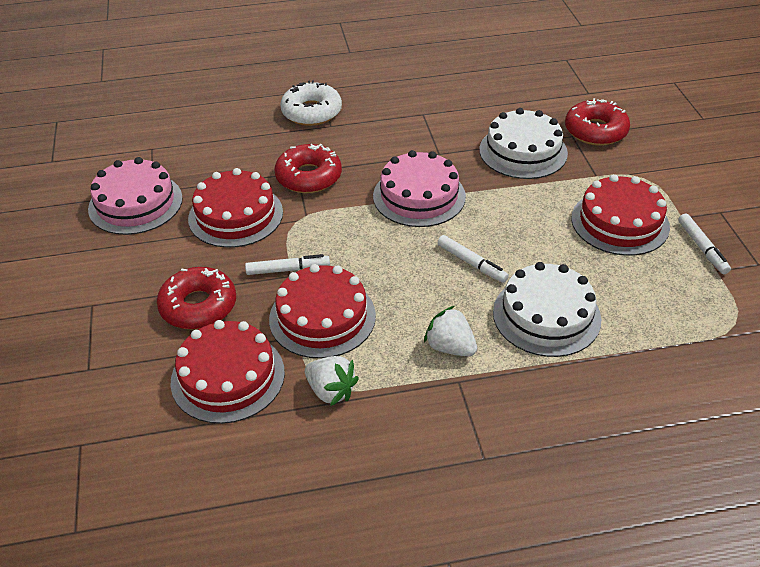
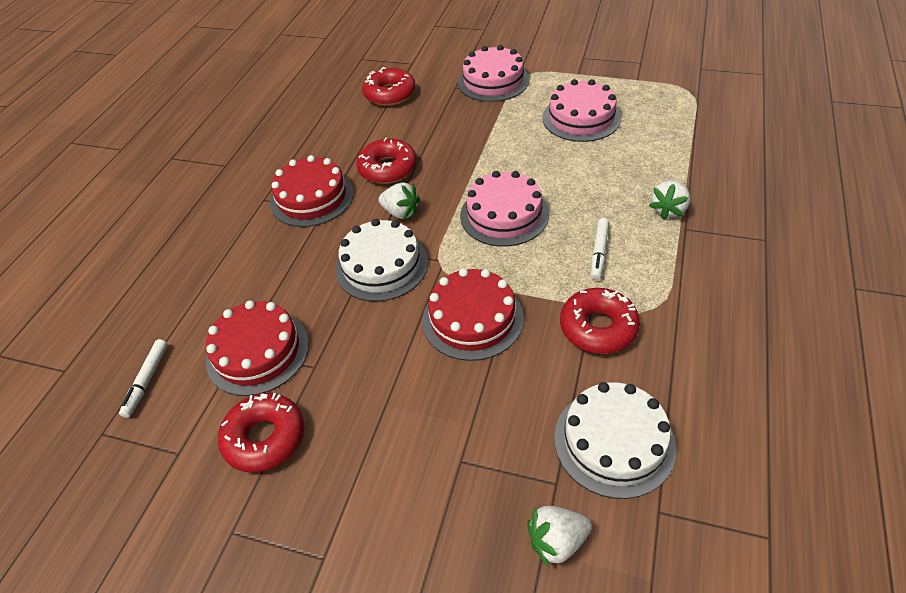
pink cake: [88,157,183,235] [373,150,466,227] = 2 -> [458,45,529,102] [460,171,549,247] [542,79,621,142] = 3
red cake: [170,320,285,424] [188,168,283,248] [269,264,376,359] [571,174,670,256] = 4 -> [206,300,309,396] [270,155,354,227] [422,268,524,361] = 3
red donut: [157,267,236,329] [274,144,342,193] [565,98,630,146] = 3 -> [218,393,304,473] [356,138,417,184] [362,67,416,106] [560,288,640,354] = 4
white donut: [280,80,342,126] = 1 -> none = 0
white marker: [245,254,330,275] [438,235,509,283] [678,213,731,274] = 3 -> [119,339,168,418] [591,218,609,280] = 2
white strawberry: [305,356,359,406] [424,306,477,356] = 2 -> [378,182,420,220] [527,506,592,567] [649,180,690,220] = 3

